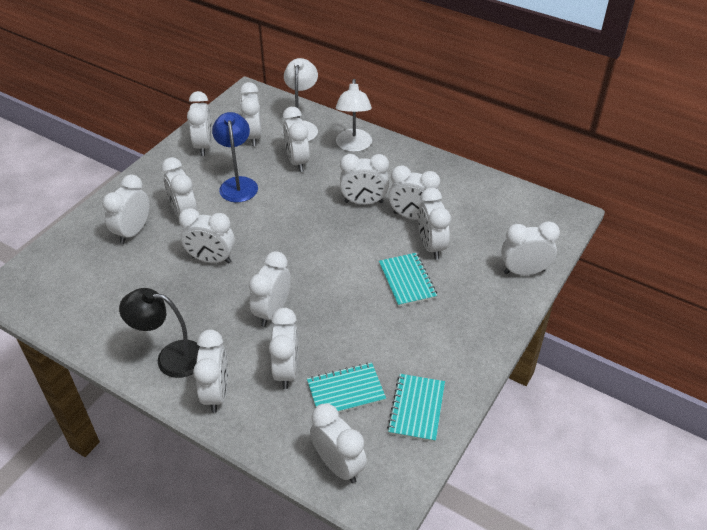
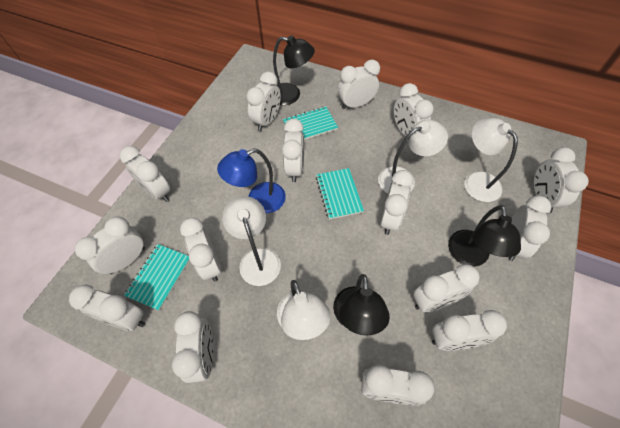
black lamp: [119,288,200,378] = 1 -> [273,36,315,105] [333,274,390,335] [448,205,521,267] = 3
white clock: [102,174,150,244] [161,157,197,218] [179,208,235,264] [187,91,212,156] [193,329,228,413] [240,82,262,146] [249,251,291,327] [269,308,298,389] [283,107,310,172] [310,404,367,483] [340,154,389,205] [389,165,440,220] [418,188,451,260] [501,221,560,275] = 14 -> [69,285,145,331] [75,217,145,274] [120,146,170,202] [172,311,214,383] [180,218,222,282] [246,71,281,131] [282,119,304,182] [338,60,380,109] [361,365,435,405] [380,170,413,235] [394,83,434,137] [413,264,480,312] [432,310,507,351] [509,196,551,261] [534,147,589,213] = 15
white lamp: [282,58,318,142] [336,79,372,152] = 2 -> [222,196,281,286] [277,280,331,340] [378,120,448,194] [464,118,518,202] = 4

